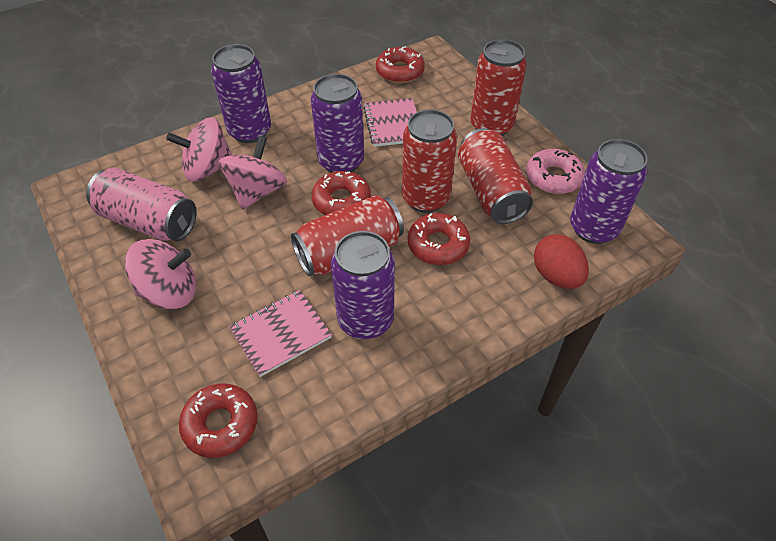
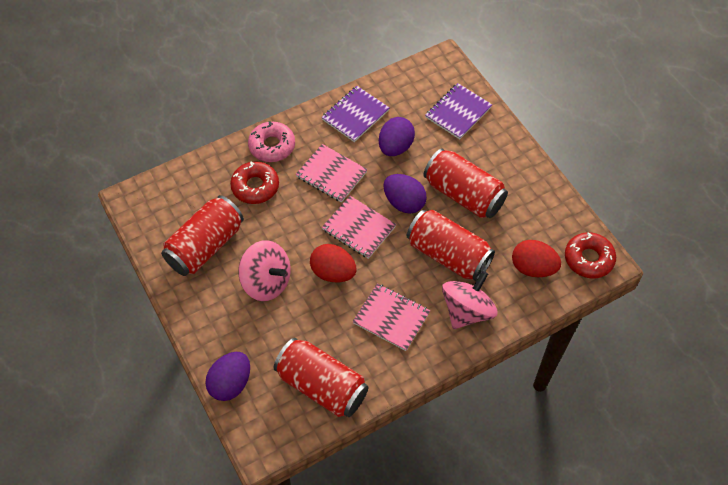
pink can: [86,168,197,241] = 1 -> none = 0
pink notebook: [229,290,332,377] [363,98,417,147] = 2 -> [296,144,368,202] [322,196,396,259] [352,283,430,351] = 3
pink spinning top: [125,239,196,309] [166,117,232,182] [218,136,287,210] = 3 -> [238,240,291,301] [442,271,497,329] = 2
purple can: [211,44,271,143] [311,74,364,173] [331,231,395,339] [570,139,648,244] = 4 -> none = 0
purple egg: none = 0 -> [205,352,250,401] [379,117,415,156] [383,174,427,214] = 3
purple notebook: none = 0 -> [321,86,389,142] [425,83,492,139] = 2
red donut: [179,383,258,458] [312,171,371,215] [376,46,425,83] [407,213,470,265] = 4 -> [230,161,279,204] [565,232,616,278] = 2
red egg: [534,234,589,289] = 1 -> [310,244,356,282] [512,240,561,277] = 2

